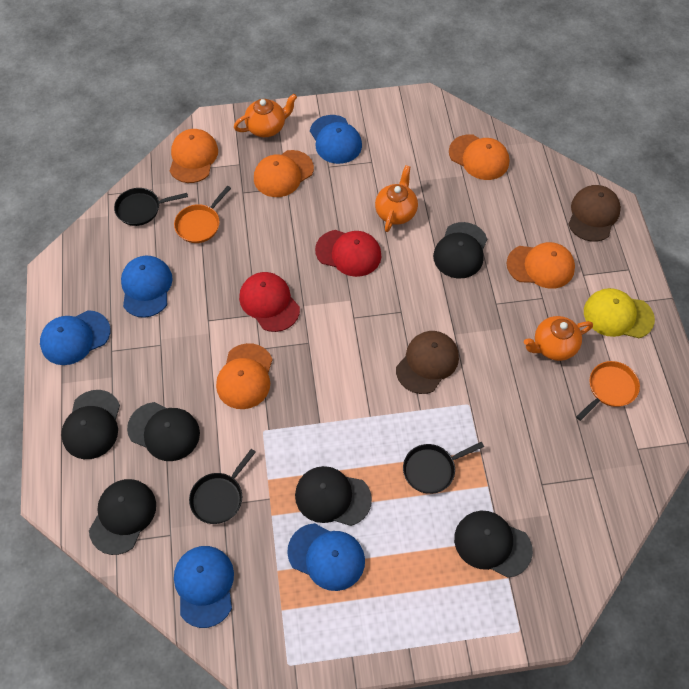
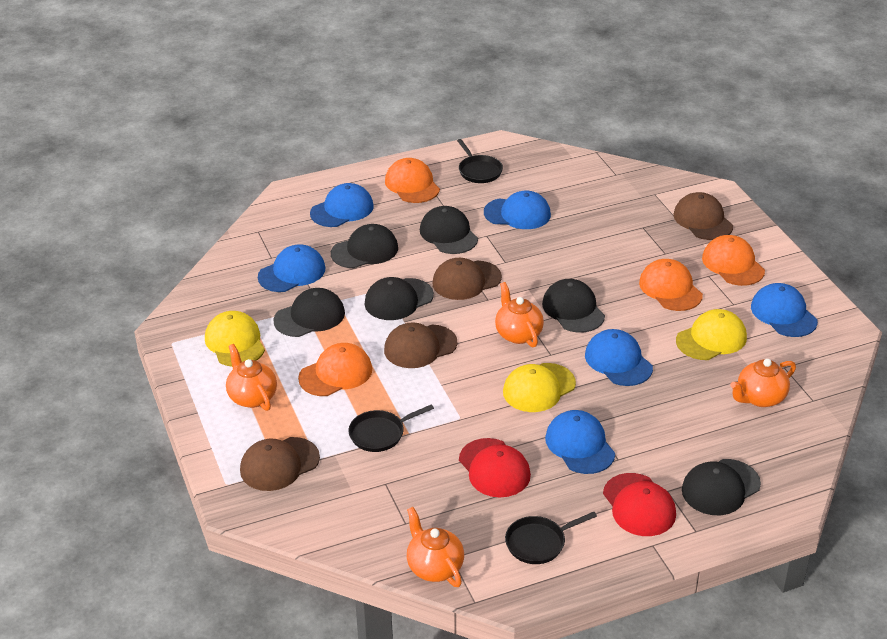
blue cap: [40,310,110,365] [121,256,173,318] [174,546,234,628] [287,523,365,591] [310,115,362,164] = 5 -> [258,245,325,292] [310,183,373,227] [484,191,551,229] [545,410,615,474] [585,329,653,386] [751,283,818,337] = 6
brown cap: [396,331,459,394] [568,185,621,242] = 2 -> [240,437,320,491] [384,322,457,368] [432,258,502,300] [673,192,733,240] = 4
orange cap: [170,129,218,183] [216,343,272,409] [254,150,314,197] [449,134,509,180] [507,242,575,289] = 5 -> [298,343,372,396] [385,158,440,203] [639,259,703,311] [702,235,765,286] = 4
orange pan: [174,186,231,243] [576,361,640,421] = 2 -> none = 0
orange teapot: [234,94,297,137] [375,165,418,232] [524,316,593,361] = 3 -> [226,344,277,411] [407,507,464,587] [495,282,544,347] [730,359,796,407] = 4
yellow cap: [584,288,655,338] = 1 -> [205,311,265,367] [503,363,576,412] [676,309,747,360] = 3

